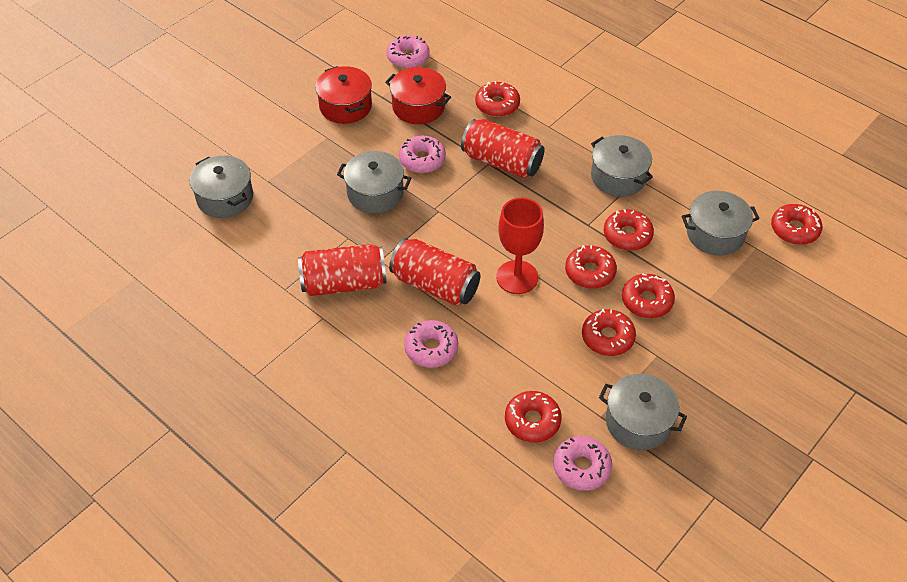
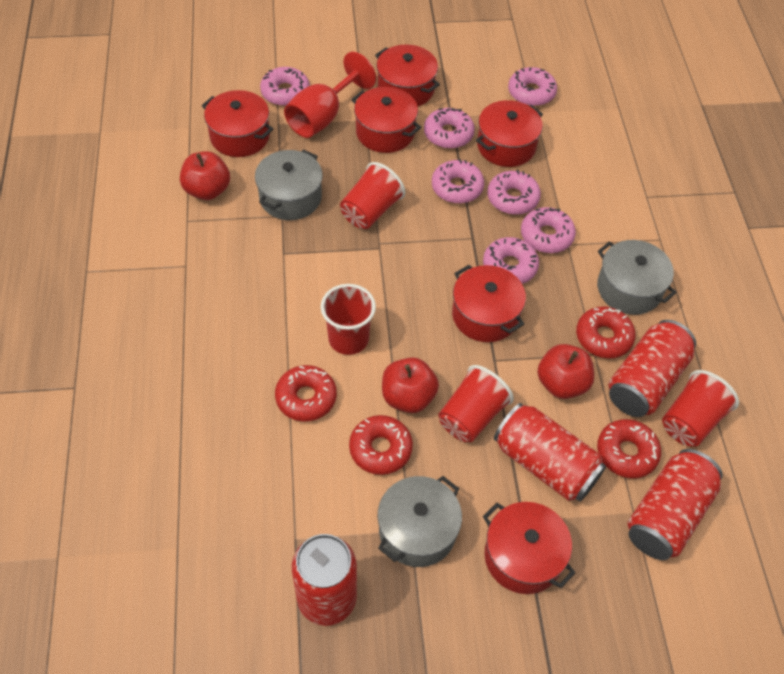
grey pot: [190,155,253,218] [337,151,411,213] [591,135,653,197] [599,374,687,450] [682,191,759,256] = 5 -> [255,149,323,220] [378,476,462,567] [597,240,677,315] = 3
pink donut: [386,35,430,69] [399,136,446,173] [404,320,458,368] [553,436,612,491] = 4 -> [260,67,310,106] [424,107,475,149] [432,159,484,204] [483,237,539,284] [487,170,541,215] [508,67,557,106] [521,207,576,253] = 7
red apple: none = 0 -> [180,151,230,200] [382,357,439,413] [537,344,594,399] = 3
red can: [298,244,386,296] [389,238,480,306] [461,119,544,178] = 3 -> [292,534,357,626] [494,403,606,502] [609,320,696,417] [628,449,723,560] = 4
red cup: none = 0 -> [321,284,376,355] [340,162,405,229] [438,365,514,442] [662,370,739,447] = 4
red donut: [475,81,520,117] [505,391,562,443] [565,245,617,289] [582,309,636,356] [604,209,654,251] [622,273,675,318] [771,204,822,245] = 7 -> [275,365,337,422] [349,415,413,475] [576,307,636,358] [597,419,661,478] = 4
red pot: [315,66,372,124] [385,67,451,124] = 2 -> [202,90,273,157] [351,87,421,153] [375,45,440,107] [452,265,526,342] [476,100,543,167] [483,502,575,594] = 6

